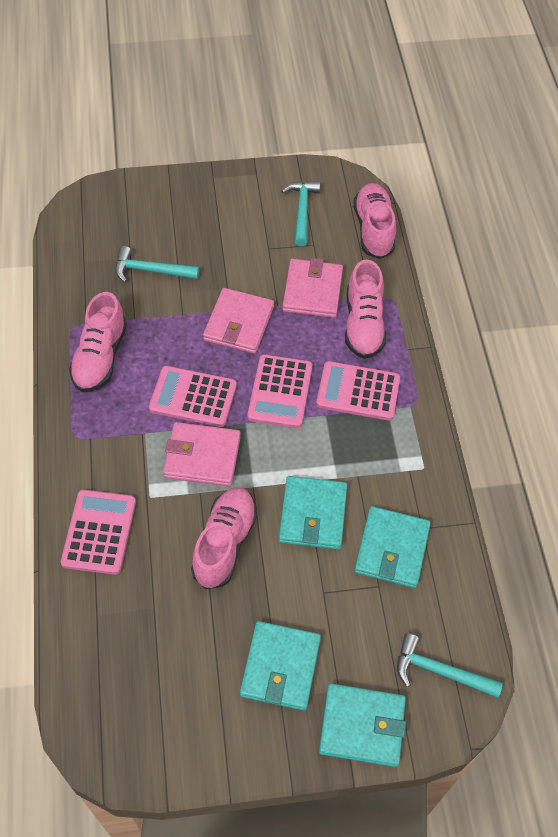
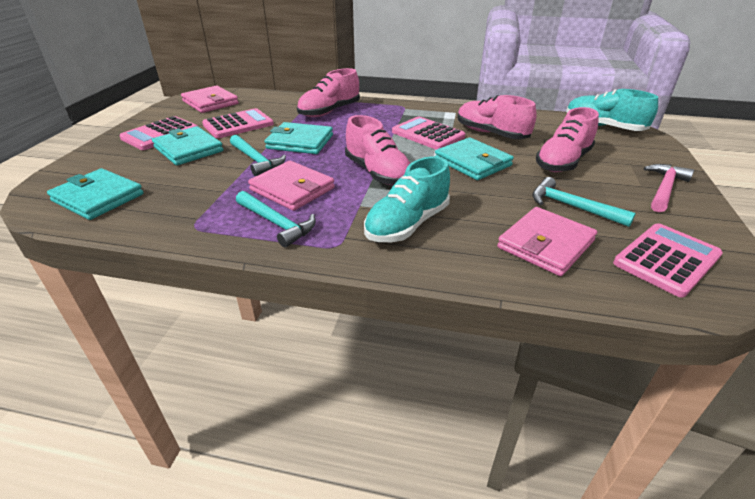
pink hammer: none = 0 -> [644,164,694,212] = 1
turquoise shoe: none = 0 -> [364,156,450,242] [566,89,658,131] = 2

